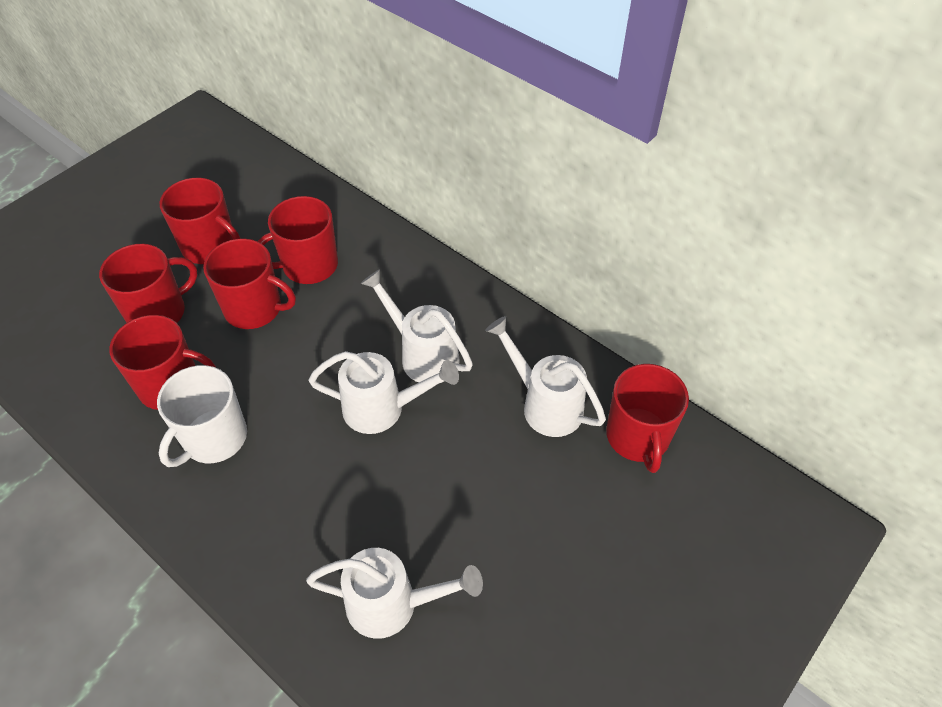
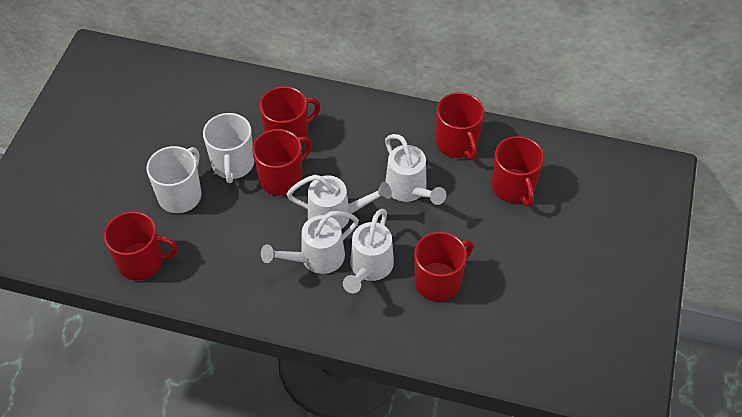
white mug: [157,365,247,467] = 1 -> [146,146,201,213] [203,113,254,183] = 2

